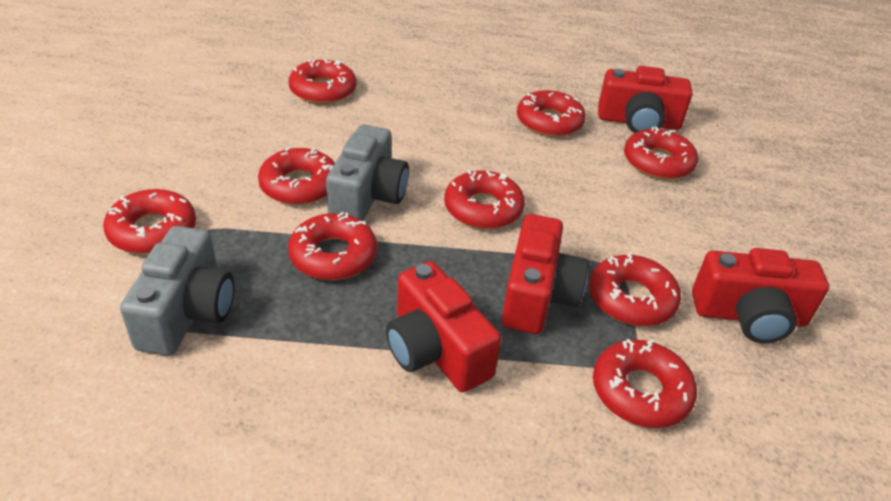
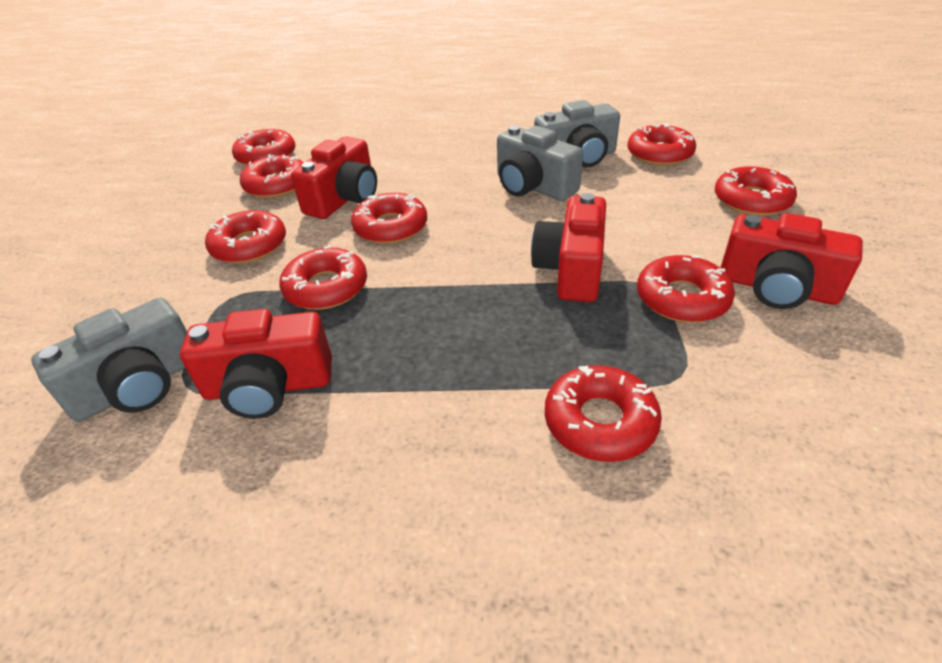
grey camera: [120,226,234,355] [326,124,409,221] = 2 -> [31,298,187,422] [497,125,583,201] [534,100,620,168] = 3

